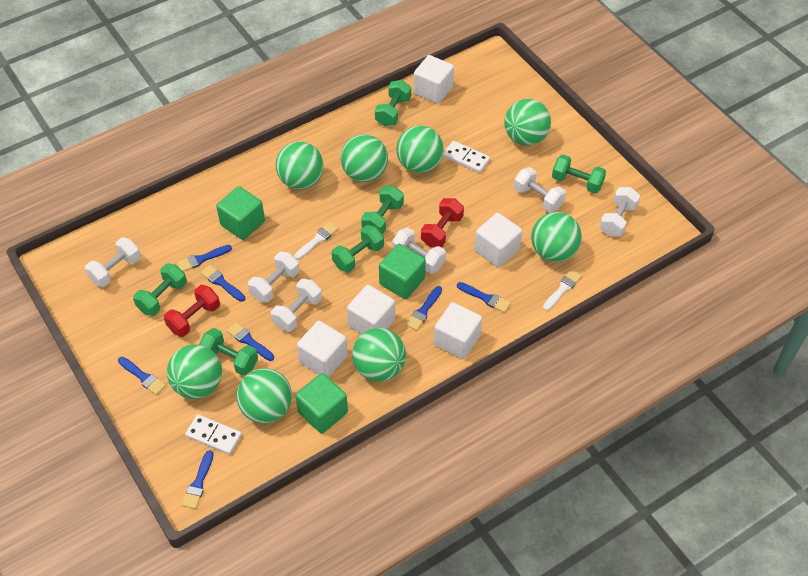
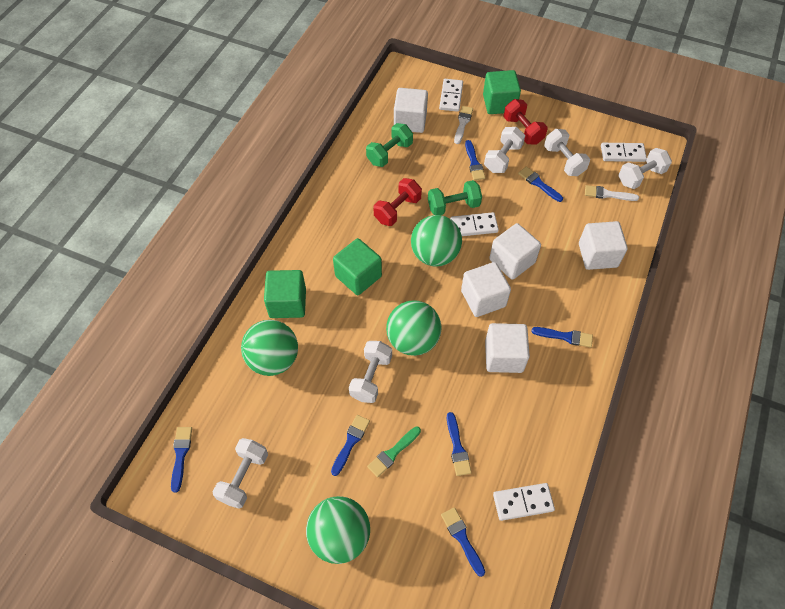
green ball: [167,344,222,399] [236,368,292,424] [276,141,324,189] [341,134,388,182] [352,328,406,382] [396,126,444,173] [504,99,551,146] [531,212,582,262] = 8 -> [241,320,298,376] [306,496,370,564] [386,300,442,356] [411,215,462,267] = 4
green brush: none = 0 -> [367,427,421,477] = 1
green dumbbell: [133,264,187,316] [199,328,258,375] [332,225,384,273] [361,186,404,235] [375,80,411,126] [552,154,606,193] = 6 -> [366,123,413,167] [428,180,482,215] = 2
white domino: [185,414,242,455] [443,141,490,173] = 2 -> [439,79,463,112] [450,212,499,236] [493,483,555,521] [601,143,647,162] = 4
white dumbbell: [85,237,141,287] [248,252,299,303] [271,279,322,332] [392,227,446,274] [514,167,566,212] [600,187,640,236] = 6 -> [213,438,268,509] [349,341,392,403] [484,127,525,173] [544,129,590,176] [618,148,672,189] = 5

